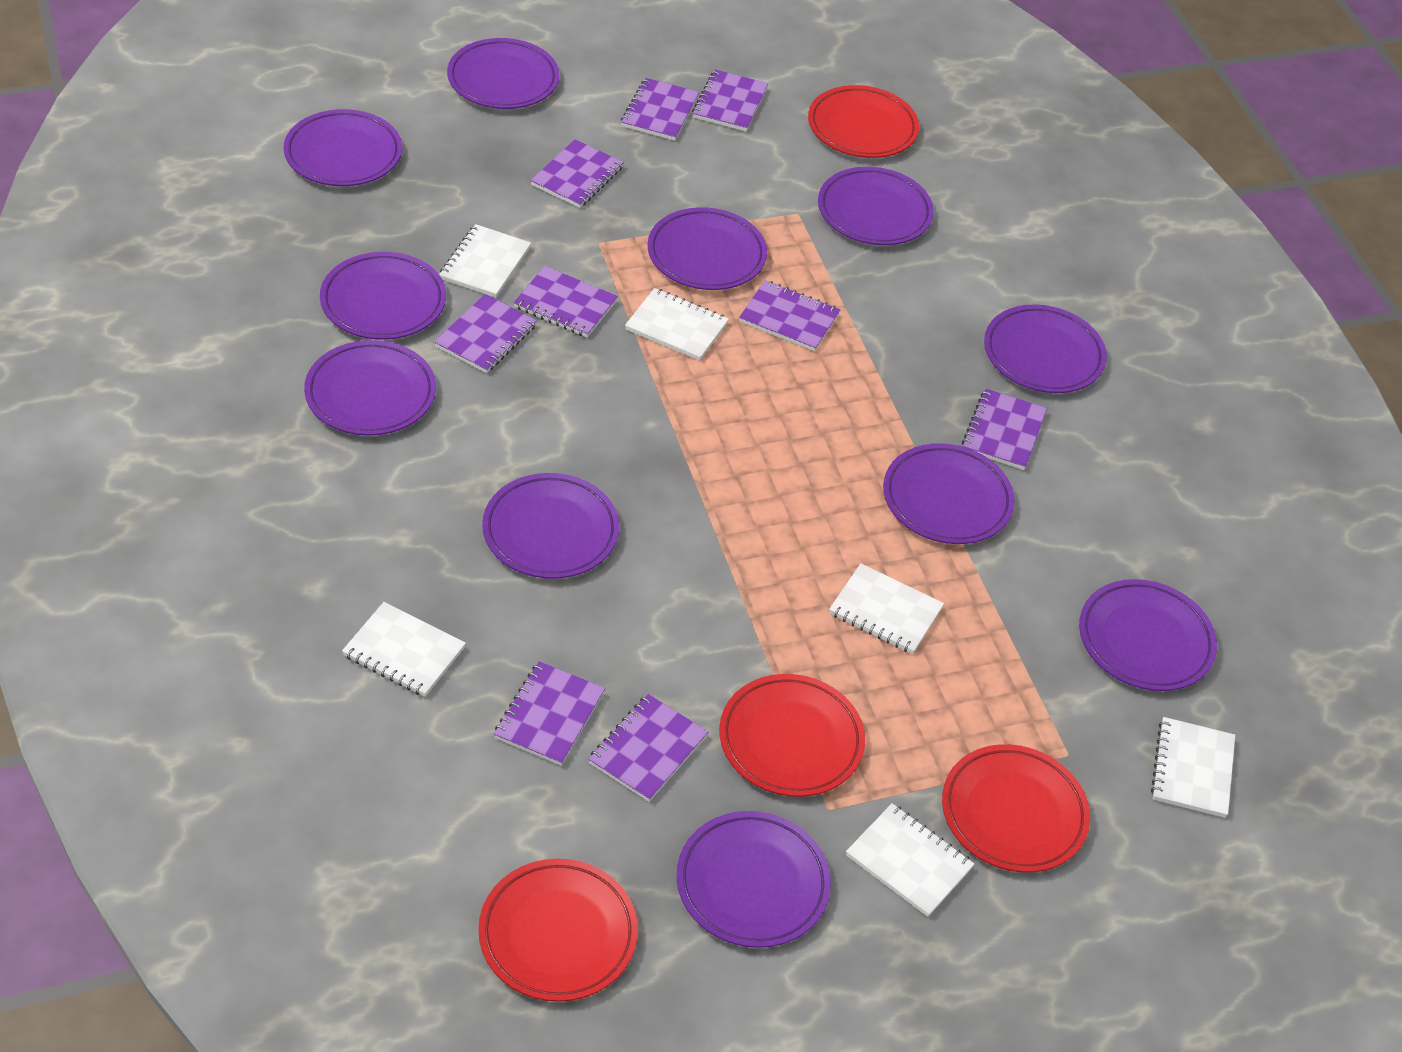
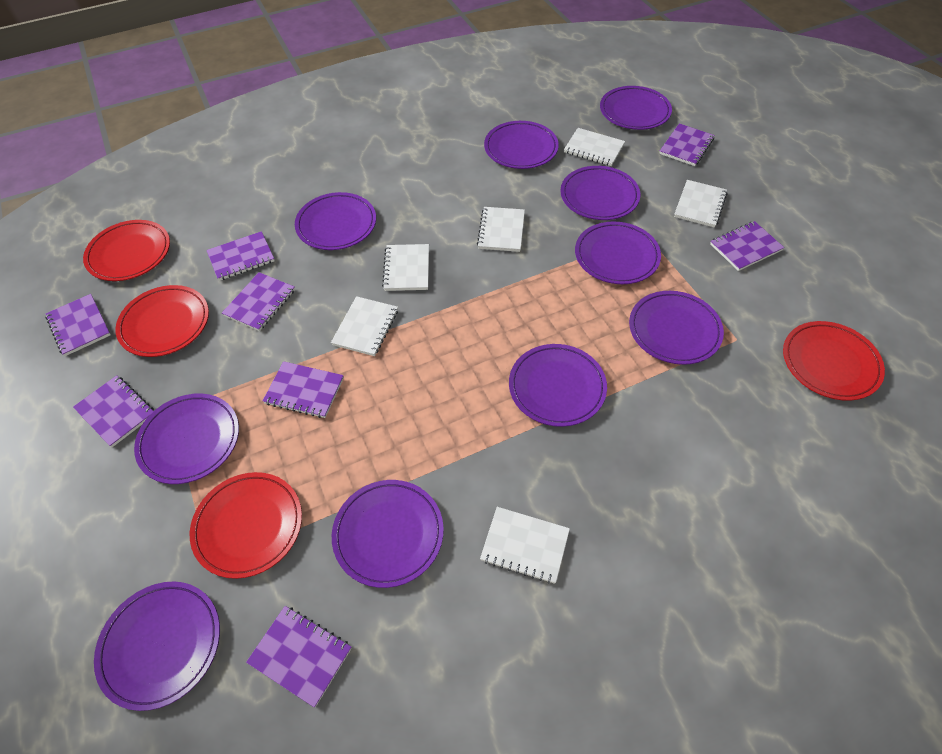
purple notebook: [434,294,537,373] [494,661,605,765] [513,266,618,337] [530,139,624,208] [588,694,708,802] [621,78,699,141] [692,69,768,131] [739,280,840,351] [962,389,1047,470] = 9 -> [45,294,111,356] [73,375,154,447] [207,231,275,281] [222,272,295,331] [246,606,352,707] [263,361,344,418] [659,123,715,166] [710,221,784,271] = 8
purple plate: [284,109,402,186] [304,340,436,436] [320,252,446,340] [447,38,559,109] [482,473,619,579] [647,207,767,290] [676,811,831,948] [818,167,934,245] [883,443,1014,544] [984,304,1107,393] [1079,579,1217,691] = 11 -> [94,581,220,711] [134,393,239,484] [295,192,376,250] [332,480,444,588] [484,121,559,169] [509,344,607,427] [560,166,640,220] [575,221,661,284] [600,86,672,130] [629,291,724,365] = 10

